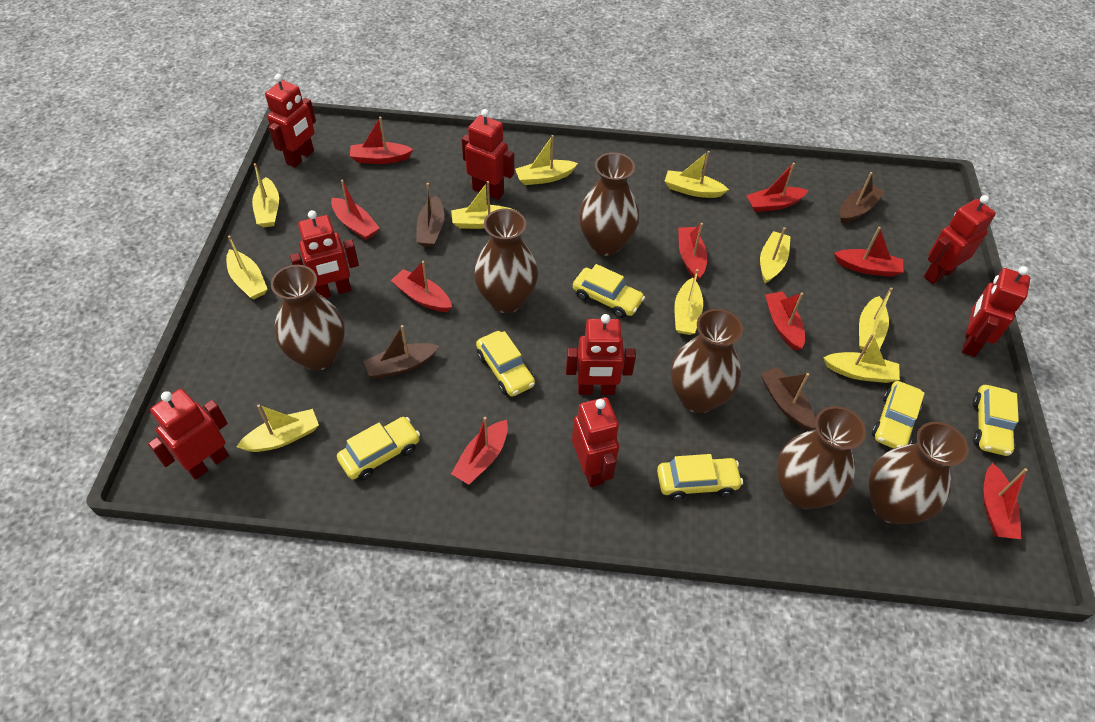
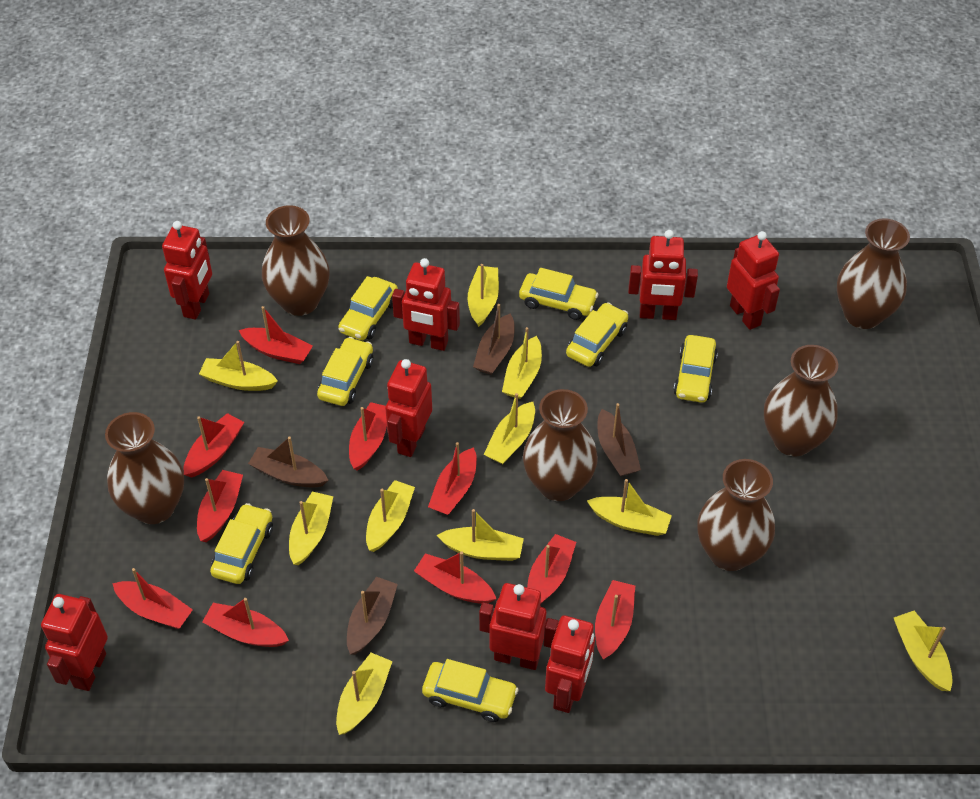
red boat: [331,180,380,240] [350,117,413,164] [391,261,452,312] [451,417,508,485] [678,223,707,281] [746,163,809,212] [765,291,805,351] [834,227,903,277] [983,463,1027,539] = 9 -> [112,568,193,629] [184,413,244,478] [197,470,243,542] [202,598,289,647] [239,306,313,364] [349,402,387,471] [414,551,496,604] [428,442,477,515] [527,534,576,603] [595,580,635,659] = 10
yellow car: [337,417,420,481] [476,331,535,396] [573,264,645,318] [657,454,743,500] [872,381,925,449] [972,385,1019,456] = 6 -> [210,503,273,584] [317,337,373,406] [338,276,398,341] [422,659,518,722] [519,268,598,320] [566,302,628,367] [673,335,718,403] = 7

